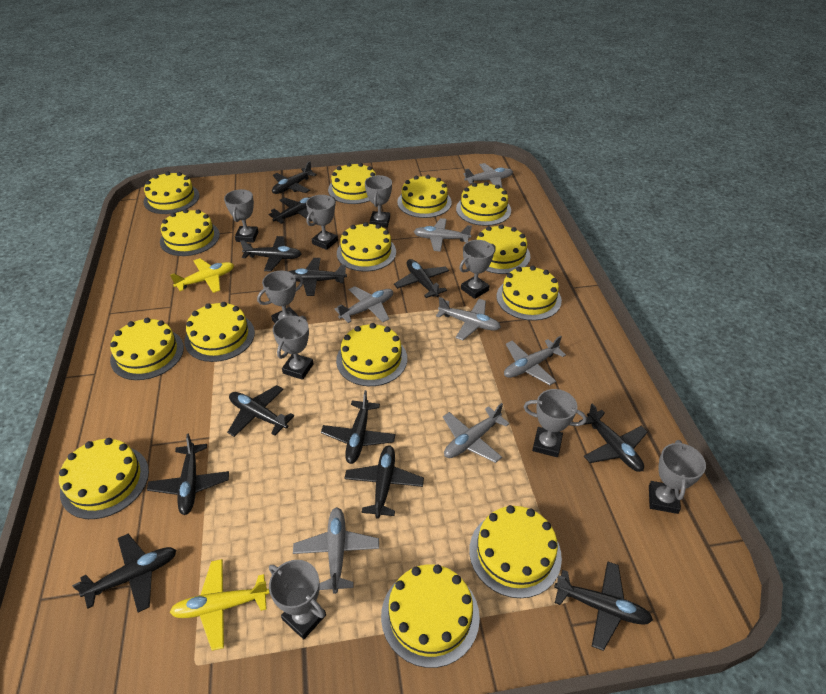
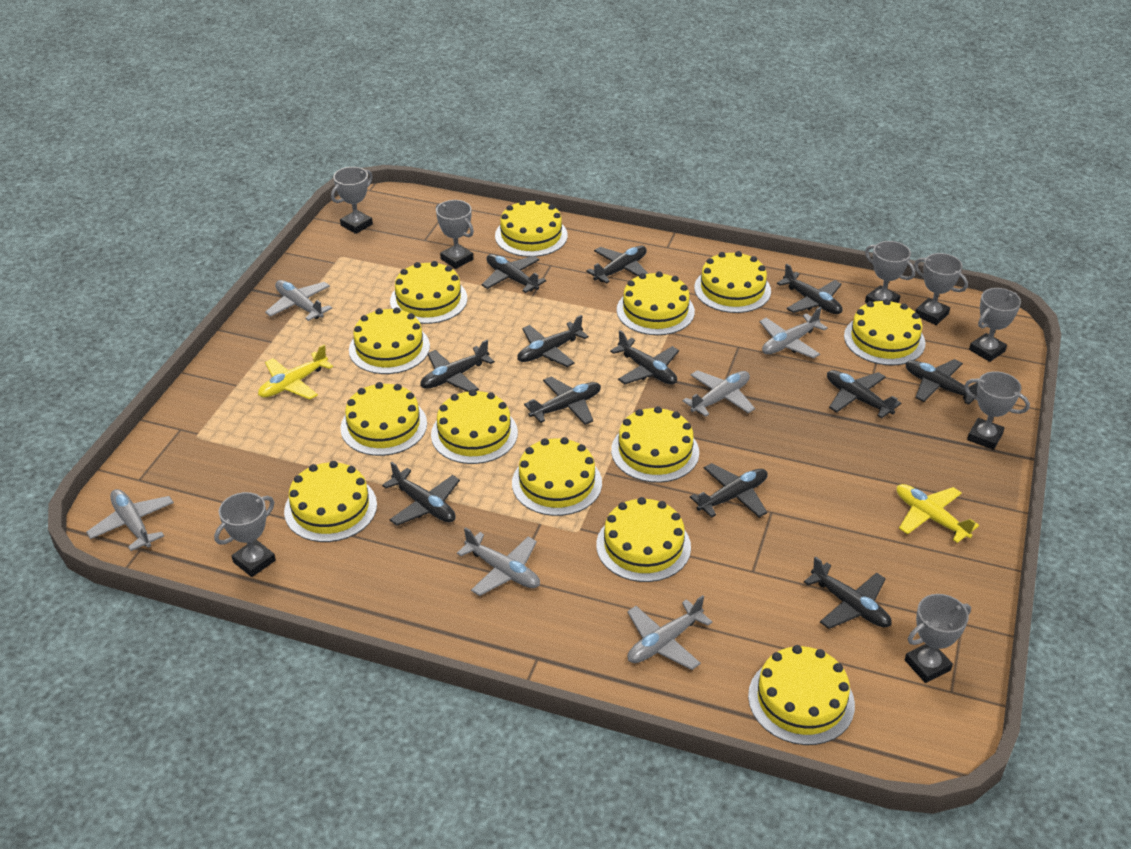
grey plane: [293,507,379,594] [334,286,393,323] [413,218,472,252] [436,297,501,340] [443,403,510,463] [463,163,513,188] [504,336,566,385] = 7 -> [86,489,174,551] [265,280,332,321] [457,527,540,596] [627,595,712,670] [683,370,755,417] [760,307,828,359] = 6
grey trophy: [224,189,258,243] [257,270,304,323] [269,560,326,639] [273,316,314,380] [306,195,338,250] [365,175,392,228] [459,240,496,299] [524,389,587,457] [649,440,706,514] = 9 -> [214,492,276,577] [331,167,373,234] [436,200,474,269] [865,241,915,303] [905,594,971,683] [914,253,968,325] [964,371,1030,450] [969,288,1021,362] = 8
yellow cake: [59,438,149,519] [110,318,184,380] [144,172,199,214] [160,209,220,256] [184,302,255,362] [328,163,376,204] [336,323,407,386] [337,222,396,272] [381,564,480,668] [397,175,452,218] [456,182,511,226] [469,505,562,598] [476,224,530,274] [496,266,562,321] = 14 -> [284,461,377,542] [340,382,427,456] [349,307,430,374] [390,261,467,324] [431,389,518,464] [495,199,568,257] [512,437,602,516] [596,497,691,582] [611,406,699,483] [617,271,695,335] [694,251,771,313] [748,645,855,745] [844,299,926,366] = 13

